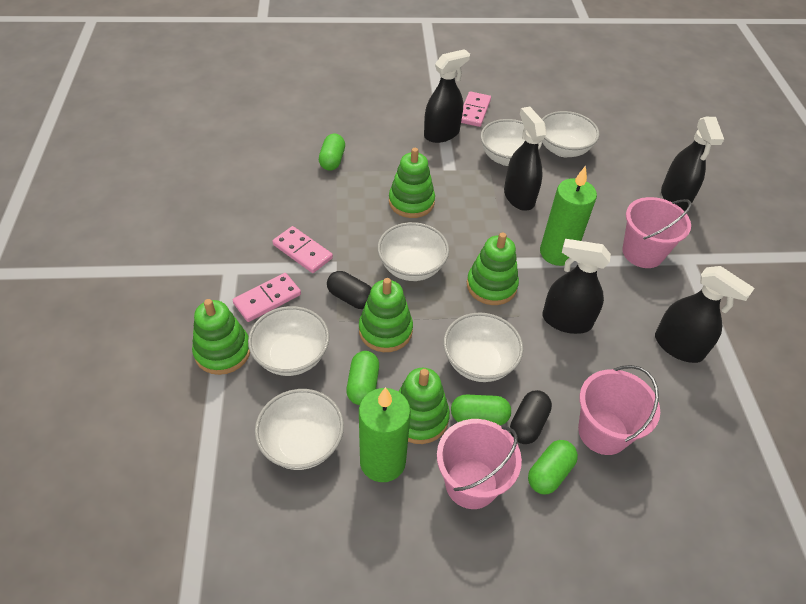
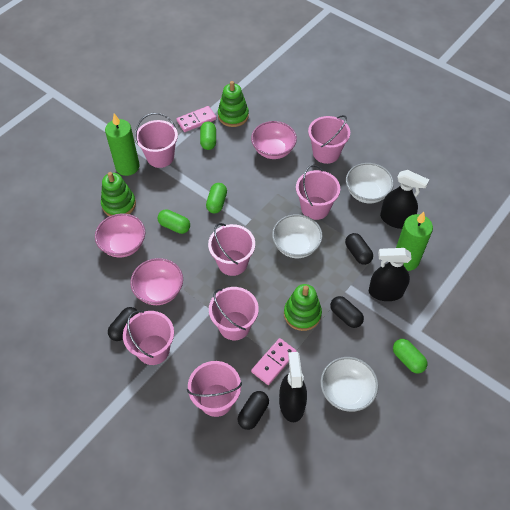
black capsule: [327,271,372,309] [510,390,552,444] = 2 -> [108,307,139,341] [238,391,269,430] [330,296,364,328] [345,233,373,265] = 4
black spray bottle: [424,49,470,143] [504,107,547,211] [542,239,611,334] [655,266,755,363] [661,117,724,211] = 5 -> [279,352,307,422] [369,248,412,301] [380,170,429,229] = 3
green stacking toy: [192,299,250,375] [359,278,413,352] [389,148,435,218] [398,368,450,444] [467,232,519,305] = 5 -> [101,172,136,216] [218,81,249,127] [284,284,322,331] = 3
pink bowl: none = 0 -> [95,213,145,257] [130,258,183,305] [251,121,297,159] = 3
pink bucket: [437,419,522,509] [578,365,660,455] [622,197,692,268] = 3 -> [123,310,174,365] [135,113,178,168] [187,361,242,417] [208,223,255,276] [209,287,259,340] [296,165,340,220] [308,115,350,164] = 7
pink domino: [233,273,301,322] [272,226,333,273] [461,91,491,127] = 3 -> [177,106,217,132] [251,338,297,385] = 2
white bowl: [248,306,329,376] [255,389,344,470] [377,222,449,281] [443,312,523,382] [480,119,542,166] [542,111,599,157] = 6 -> [272,214,323,258] [321,357,378,412] [346,163,394,203] = 3

